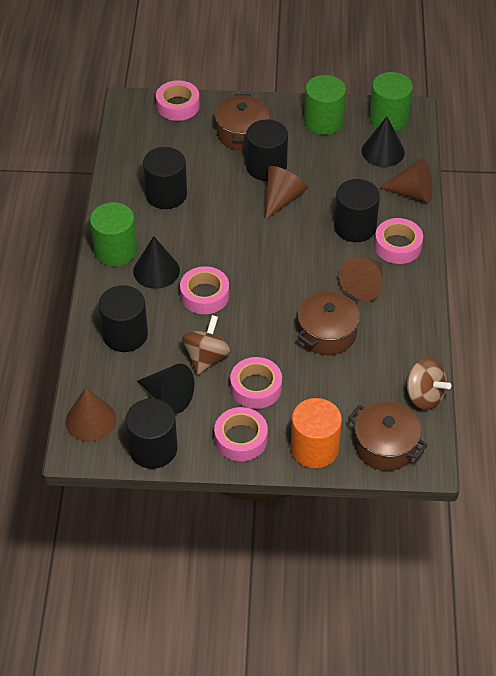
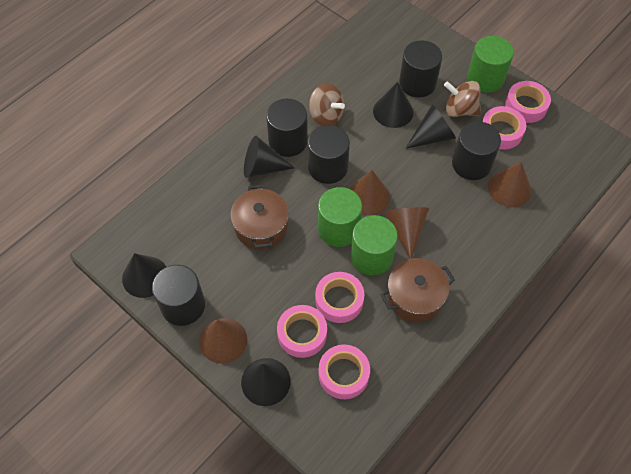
black cone: [133,236,180,289] [137,364,194,414] [362,116,405,167] = 3 -> [122,253,166,298] [241,358,291,406] [244,136,295,178] [373,82,413,128] [405,104,456,149] = 5
brown pot: [215,94,270,150] [298,291,360,355] [348,401,428,471] = 3 -> [231,185,289,249] [381,258,455,322] = 2
orange cylinder: [291,398,342,468] = 1 -> none = 0

